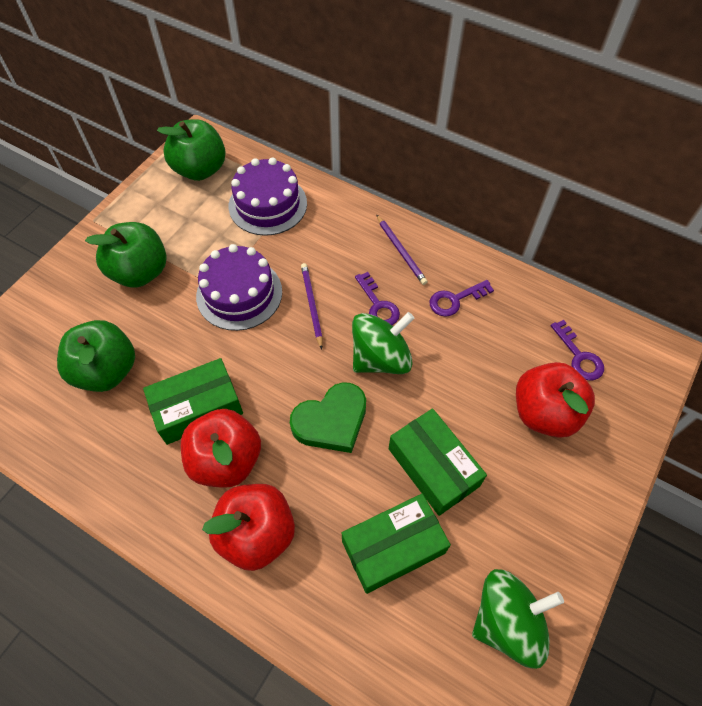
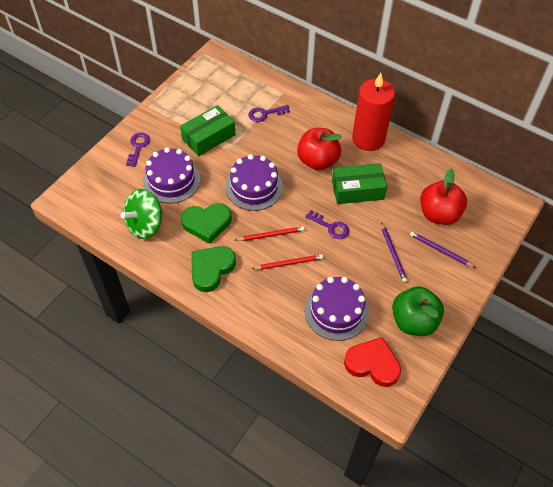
green apple: [57,320,135,392] [85,222,167,288] [157,119,226,181] = 3 -> [392,286,444,336] = 1
green box: [143,358,243,445] [342,494,451,594] [389,408,487,516] = 3 -> [180,105,235,156] [332,163,387,204] = 2
green heart: [290,382,366,453] = 1 -> [181,203,231,244] [191,246,236,292] = 2
green spinning top: [352,312,414,374] [472,569,564,669] = 2 -> [121,189,162,239] = 1
purple cake: [196,244,282,331] [229,157,307,236] = 2 -> [143,147,200,204] [226,154,283,211] [304,277,369,341] = 3
red apple: [181,409,261,488] [202,484,295,571] [516,362,595,438] = 3 -> [297,128,342,170] [420,169,467,225] = 2
red candle: none = 0 -> [352,73,395,151] = 1
red heart: none = 0 -> [344,337,401,387] = 1
red pencil: none = 0 -> [235,226,305,241] [252,254,324,270] = 2

